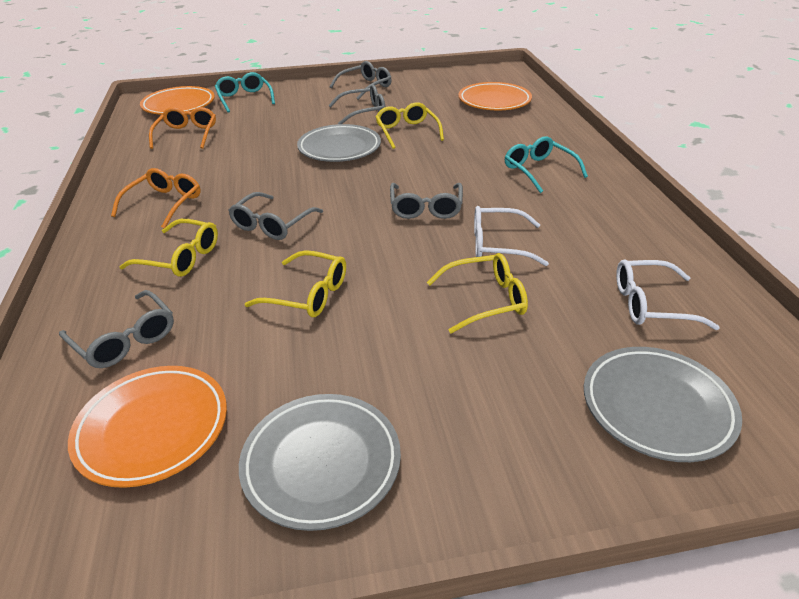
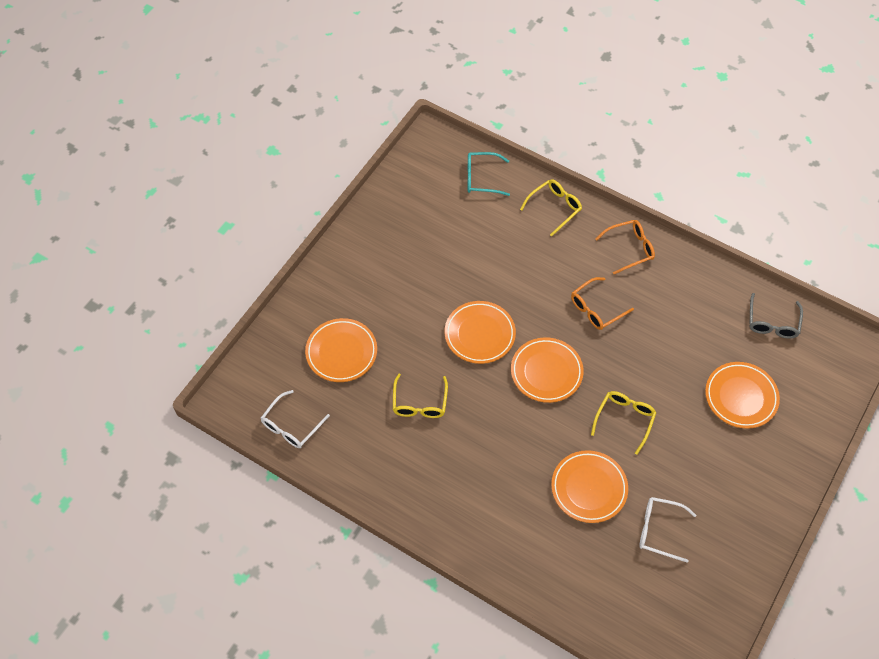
grey glasses: [59,290,174,368] [228,192,323,240] [328,85,385,124] [329,61,392,100] [390,183,463,219] = 5 -> [749,293,803,339] = 1
grey plate: [239,394,401,531] [297,124,381,162] [584,347,742,462] = 3 -> none = 0
orange plate: [68,366,227,488] [140,86,215,115] [458,82,532,110] = 3 -> [305,318,377,382] [445,301,516,364] [511,337,584,403] [551,450,628,523] [705,362,780,429] = 5
turquoise glasses: [215,72,275,113] [505,136,588,193] = 2 -> [468,152,510,196] = 1
yellow glasses: [119,219,218,277] [245,250,346,317] [376,102,444,149] [427,253,528,334] = 4 -> [393,374,448,418] [520,179,582,237] [591,391,656,455] = 3

